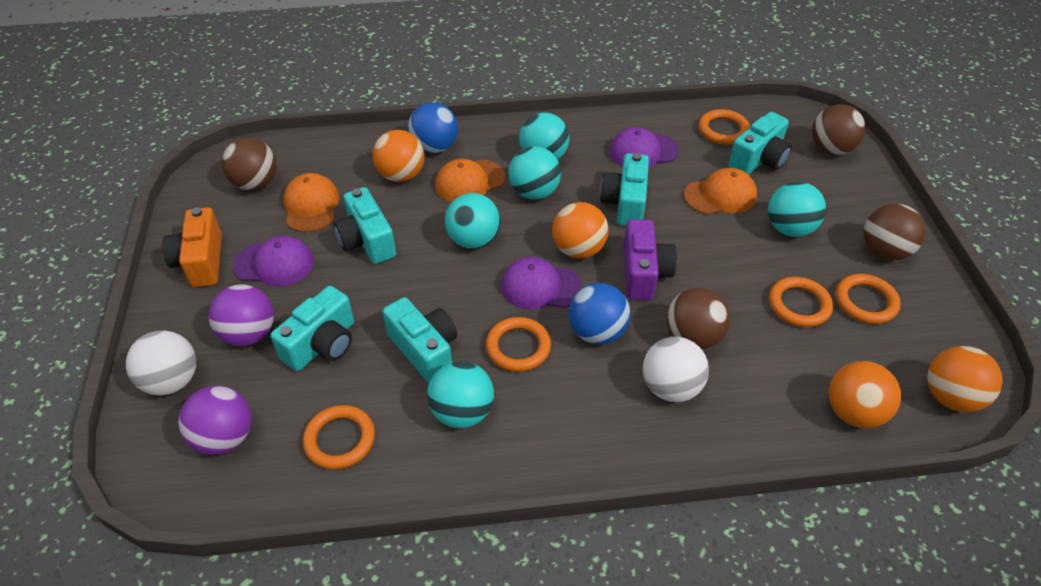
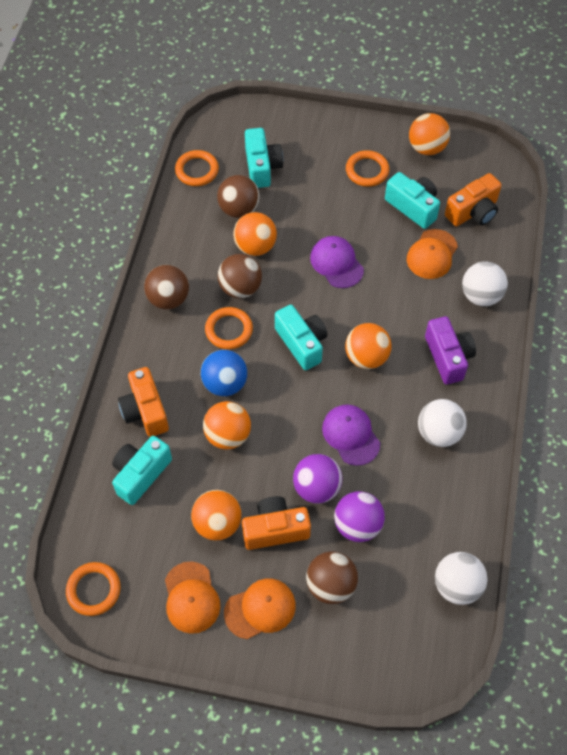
blue ball: [408,103,458,153] [569,283,630,345] = 2 -> [201,350,247,396] = 1
orange ball: [373,130,425,182] [552,202,609,259] [829,361,901,428] [927,346,1003,412] = 4 -> [191,490,242,541] [203,401,251,450] [233,212,277,256] [345,323,392,369] [409,113,450,155] = 5
orange camera: [162,207,222,287] = 1 -> [118,367,169,437] [242,496,311,550] [445,173,502,226] = 3
orange ring: [303,405,375,470] [486,317,551,372] [698,109,750,145] [769,277,833,327] [835,274,901,324] = 5 -> [66,562,121,616] [175,150,219,186] [205,307,253,349] [346,150,390,187] = 4
purple cap: [233,236,314,287] [501,257,583,309] [609,127,679,168] = 3 -> [310,236,364,288] [322,404,380,466] = 2
turquoise ball: [427,361,494,428] [445,193,501,249] [508,146,561,199] [519,112,569,159] [768,182,826,237] = 5 -> none = 0
turquoise camera: [271,286,354,371] [334,187,396,264] [383,297,457,383] [600,153,649,226] [728,112,792,175] = 5 -> [112,436,172,505] [245,128,283,188] [275,305,327,370] [385,172,440,229] = 4
white ball: [126,330,196,396] [643,337,709,402] = 2 -> [418,399,467,447] [435,552,488,605] [462,261,508,306] = 3

